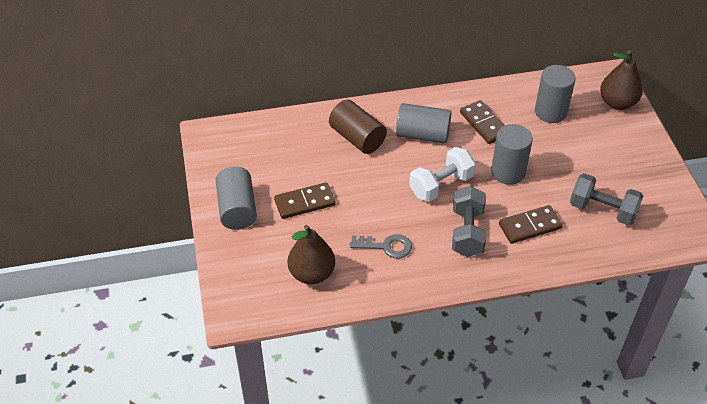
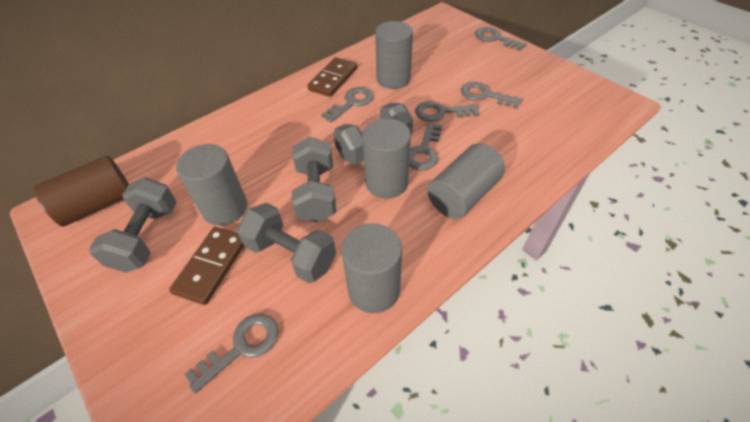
brown domino: [274,182,335,219] [460,100,505,144] [499,205,563,244] = 3 -> [169,227,244,305] [307,57,357,97] = 2
brown pear: [288,225,335,284] [600,50,643,110] = 2 -> none = 0
grey cylinder: [216,166,257,230] [396,103,452,144] [491,124,533,185] [535,65,576,123] = 4 -> [176,144,247,226] [341,223,402,313] [362,118,411,199] [375,21,413,89] [427,143,505,219] = 5
grey dumbbell: [452,186,486,257] [570,173,643,225] = 2 -> [89,177,176,272] [237,203,336,283] [292,137,336,223] [334,103,413,164] = 4
grey key: [350,234,412,258] = 1 -> [184,314,279,393] [321,87,374,123] [409,122,442,170] [415,101,479,122] [461,82,522,109] [475,27,527,51] = 6
white dumbbell: [409,147,476,202] = 1 -> none = 0

